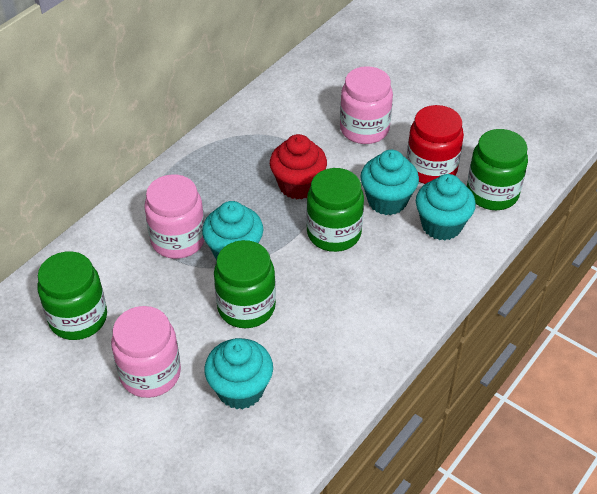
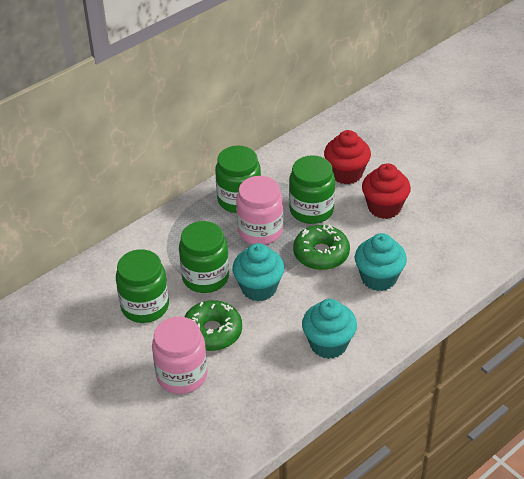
green donut: none = 0 -> [184,300,242,351] [293,225,350,270] = 2
pink jar: [111,306,181,398] [144,174,204,259] [340,66,393,144] = 3 -> [152,317,208,394] [236,176,283,245] = 2
red cupcake: [270,134,327,199] = 1 -> [324,130,371,184] [362,163,411,219] = 2
red jar: [407,105,464,184] = 1 -> none = 0
turquoise cupcake: [202,201,264,260] [205,338,273,409] [360,150,419,215] [416,174,476,241] = 4 -> [232,243,284,301] [302,299,357,359] [355,233,407,291] = 3

